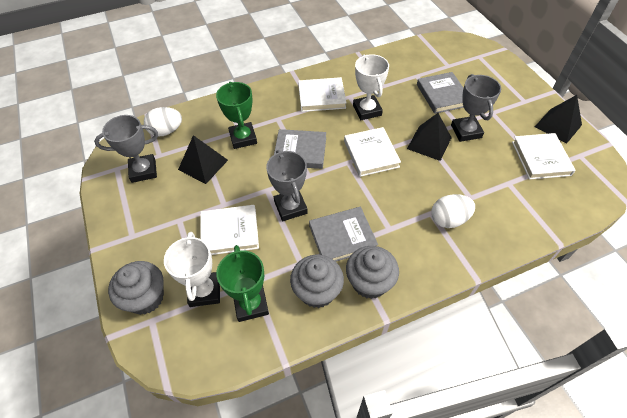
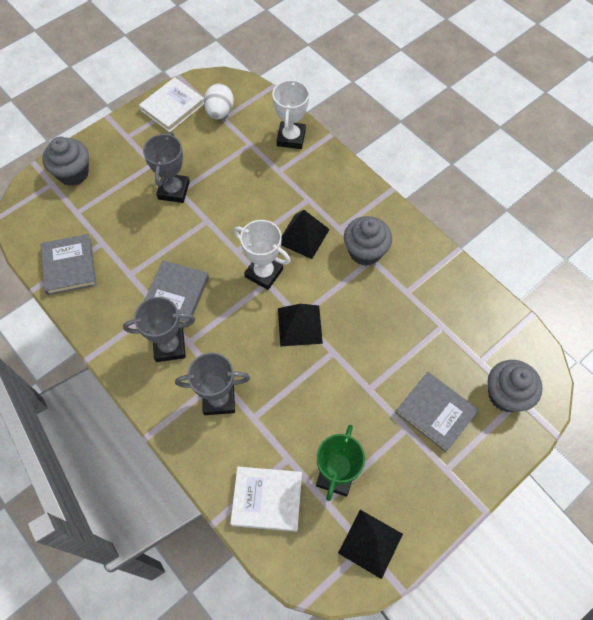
green trophy: [216,82,257,149] [216,245,269,322] = 2 -> [316,425,365,501] = 1
white book: [200,205,259,255] [298,77,346,112] [344,127,401,177] [512,133,576,180] = 4 -> [139,77,204,132] [230,467,302,532] = 2
white egg: [144,107,182,136] [431,194,475,228] = 2 -> [204,84,234,119] = 1

